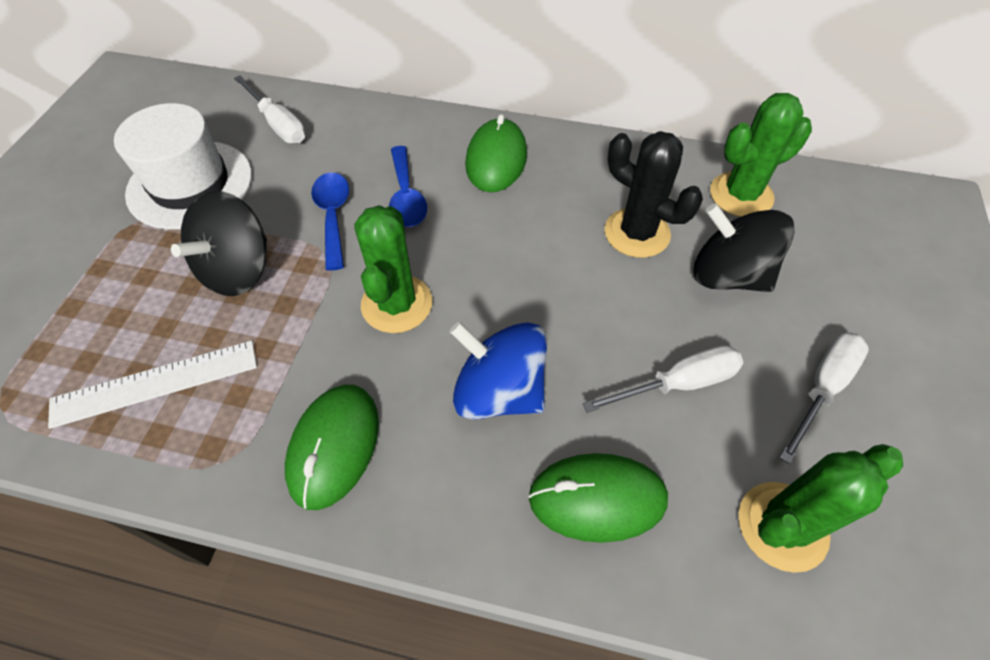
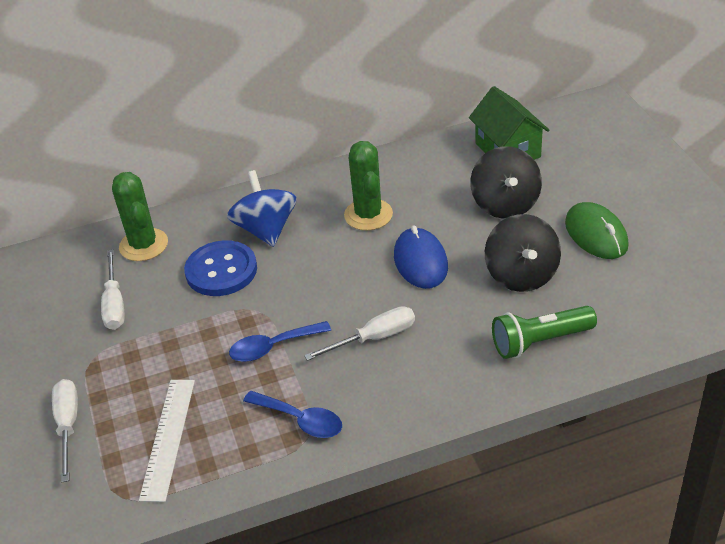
black cactus: [605,131,703,258] = 1 -> none = 0
blue button: none = 0 -> [184,240,257,296] = 1
blue mouse: none = 0 -> [394,225,448,289] = 1
green cactus: [354,205,432,333] [710,93,812,217] [739,444,903,573] = 3 -> [112,172,168,261] [344,141,393,231] = 2
green flashlight: none = 0 -> [492,306,597,359] = 1
green house: none = 0 -> [469,86,549,160] = 1
green mouse: [285,385,379,510] [465,114,527,192] [528,453,668,543] = 3 -> [565,202,629,259] = 1
white hat: [114,103,252,230] = 1 -> none = 0

